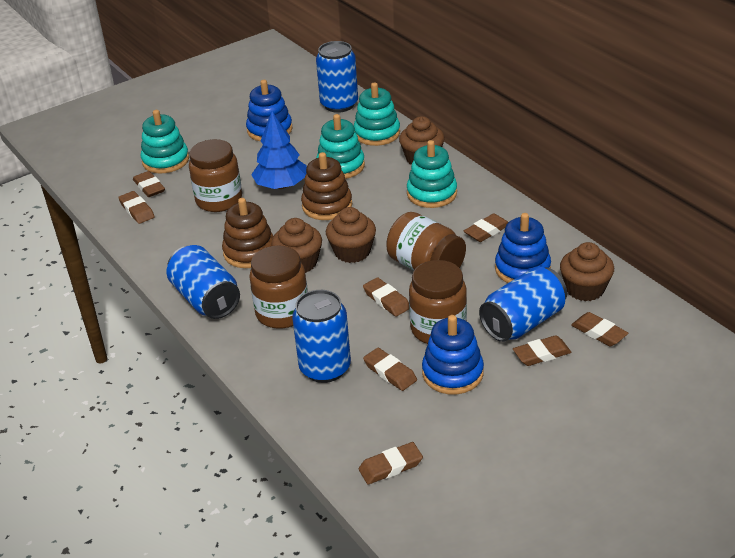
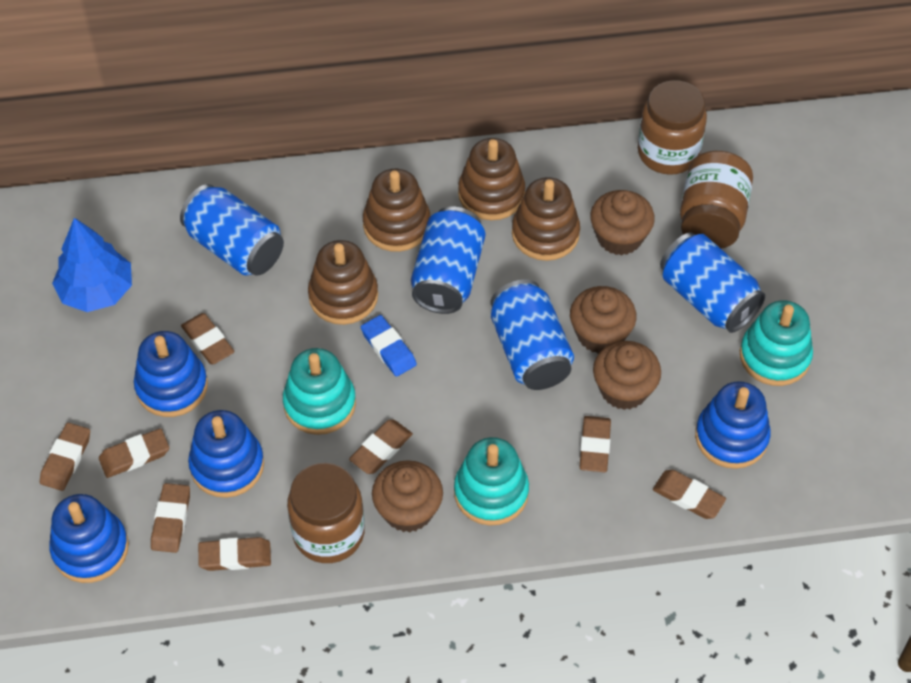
blue eraser: none = 0 -> [361,315,417,377] = 1
blue stacking toy: [246,80,292,141] [422,315,484,394] [495,213,551,283] = 3 -> [49,494,129,583] [134,331,208,417] [188,410,264,498] [695,381,771,469] = 4
brown jar: [189,139,242,212] [249,245,308,329] [386,212,466,270] [409,260,467,344] = 4 -> [287,463,365,563] [638,80,707,175] [680,151,753,248] = 3
brown stacking toy: [222,198,273,268] [301,152,352,220] = 2 -> [308,240,378,325] [363,169,430,252] [458,138,525,220] [512,177,580,261] = 4
turquoise stacking toy: [141,110,189,173] [316,114,365,179] [354,82,400,146] [407,140,457,208] = 4 -> [283,348,356,435] [454,437,529,526] [740,300,813,386] = 3

